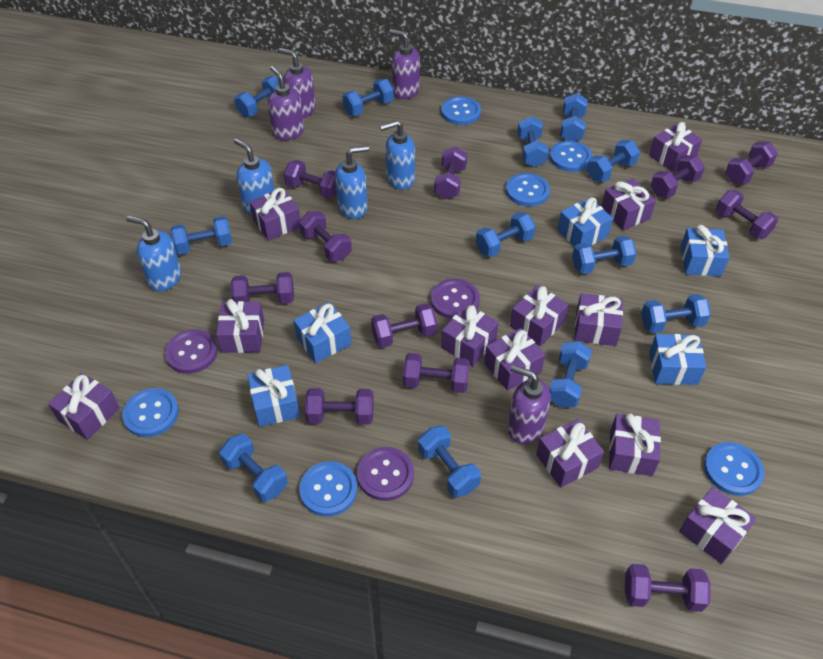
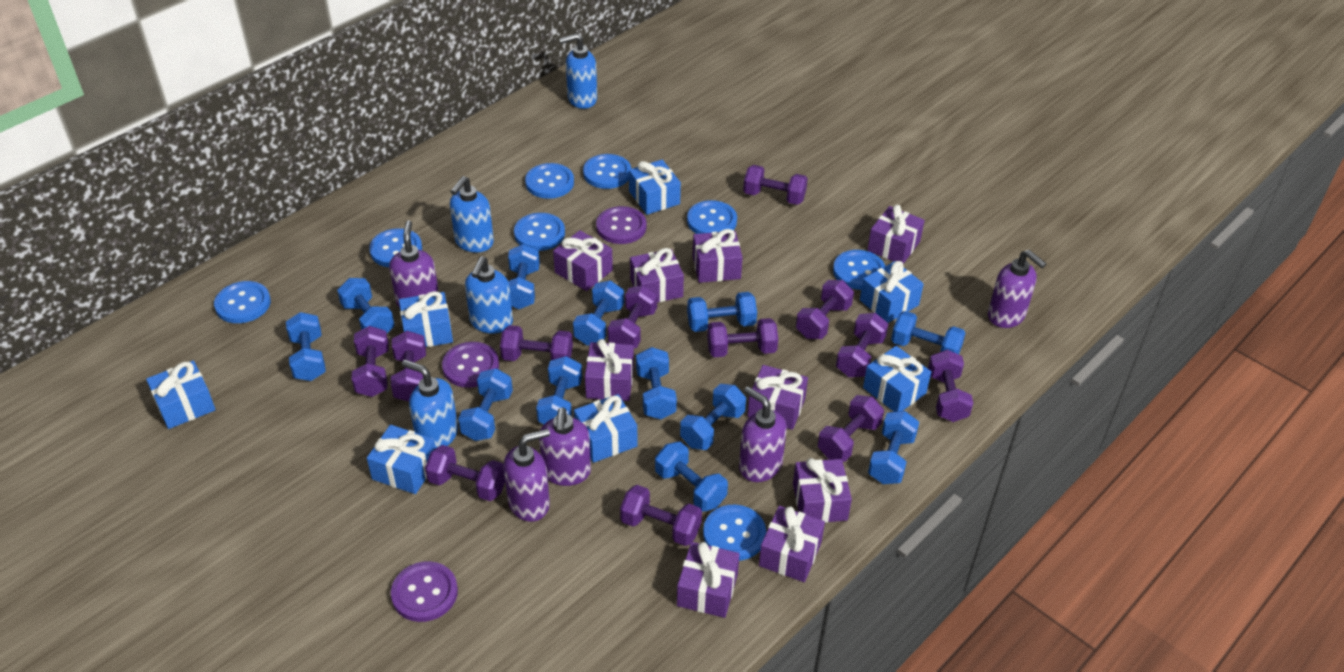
blue button: [122,388,179,437] [299,461,357,516] [441,96,481,125] [506,173,550,207] [549,141,592,172] [704,442,764,496] = 6 -> [214,281,271,323] [369,228,422,267] [514,213,565,251] [525,163,574,199] [583,154,631,189] [687,200,737,234] [703,505,766,561] [833,250,885,290] = 8
blue gift: [248,365,300,427] [294,302,351,363] [557,198,613,247] [649,334,706,385] [680,225,730,276] = 5 -> [146,361,216,429] [367,425,436,494] [399,291,453,347] [574,394,637,463] [629,160,681,215] [860,261,924,323] [863,346,931,412] = 7
purple dumbbell: [231,272,294,304] [284,160,337,199] [299,211,352,261] [305,388,374,424] [371,304,437,348] [403,353,470,393] [434,147,467,199] [625,564,711,612] [650,155,705,198] [716,190,778,239] [725,142,778,185] = 11 -> [352,326,389,397] [391,331,426,401] [425,445,505,501] [500,325,573,361] [608,285,657,348] [620,485,702,546] [707,318,778,357] [743,165,808,205] [796,280,854,339] [818,395,884,462] [836,313,888,377] [928,350,973,422] = 12
purple gift: [48,373,120,440] [216,299,264,353] [249,188,300,241] [441,304,499,366] [484,328,545,391] [510,285,568,346] [536,419,604,488] [574,293,623,346] [601,178,656,230] [609,414,661,476] [649,122,702,172] [679,487,756,564] = 12 -> [553,230,613,291] [585,339,634,401] [630,248,684,302] [677,542,740,618] [693,229,743,283] [747,365,808,430] [759,506,825,582] [793,458,852,523] [867,205,925,264] = 9
purple soap dispenser: [268,66,304,140] [279,48,316,118] [389,29,420,99] [507,365,551,444] = 4 -> [389,220,439,308] [504,429,550,522] [539,407,591,486] [739,386,787,482] [988,250,1047,328] = 5

